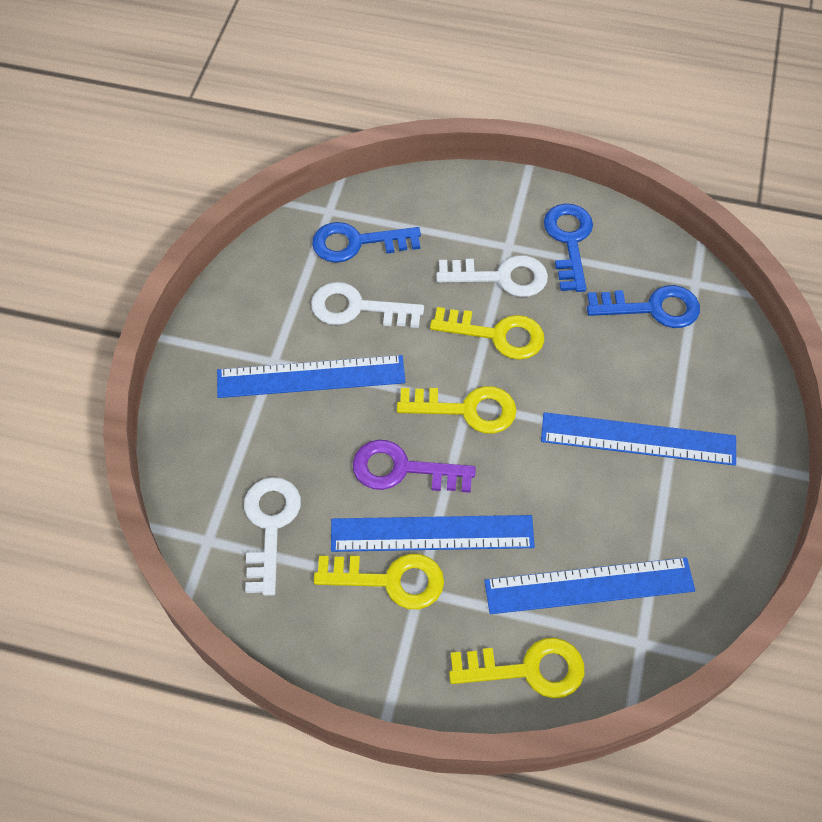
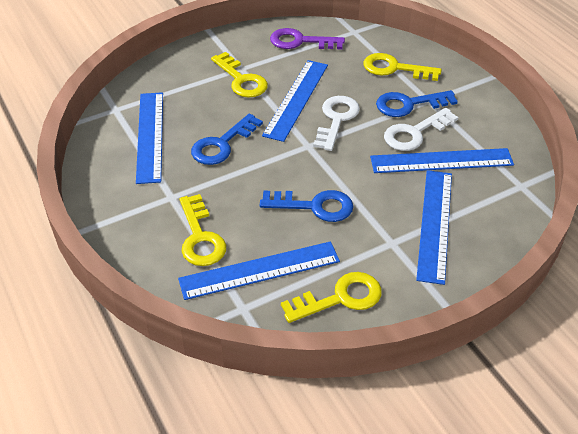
blue ruler: [217,355,405,398] [331,515,535,552] [484,557,695,614] [541,412,736,466] = 4 -> [136,92,163,184] [178,241,340,300] [262,60,328,142] [370,148,514,173] [416,170,452,285] = 5
white key: [244,477,301,596] [311,282,424,328] [436,255,548,297] = 3 -> [313,96,360,151] [384,108,458,151] = 2

